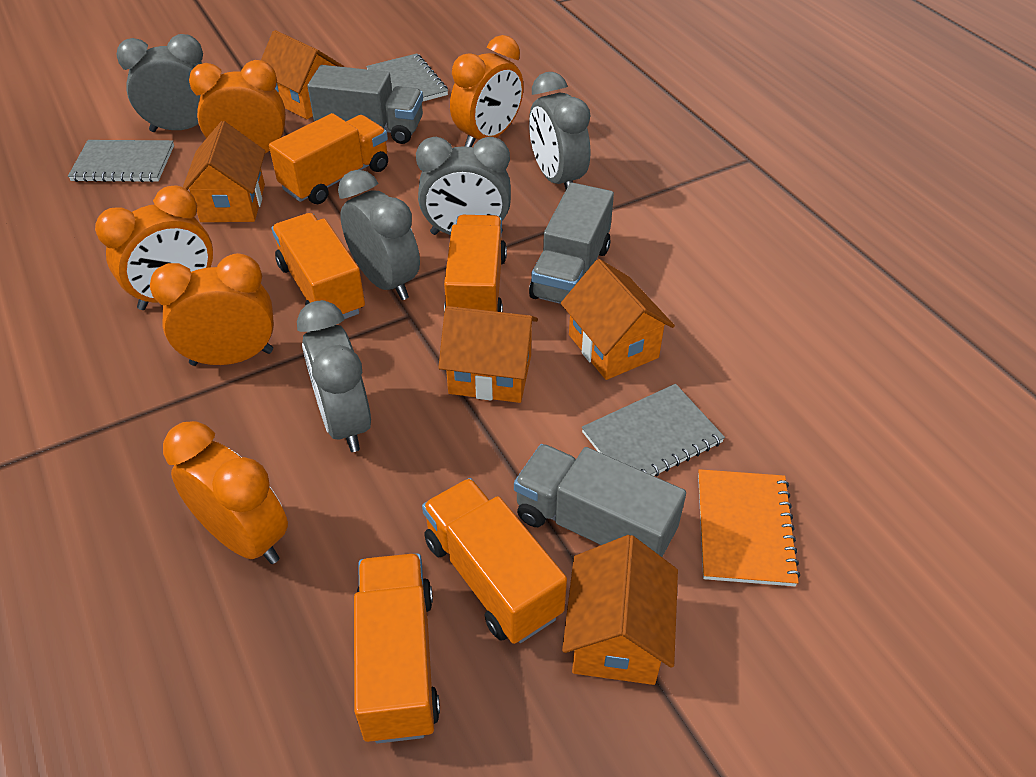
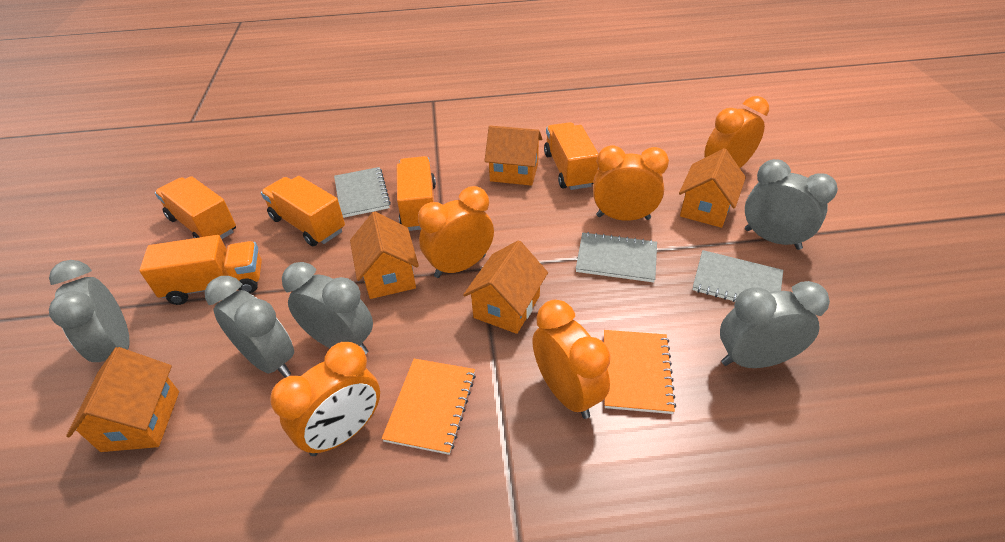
grey truck: [307,65,423,144] [514,444,686,557] [529,182,614,304] = 3 -> none = 0
orange notebook: [698,469,800,586] = 1 -> [382,359,476,455] [604,330,676,414] = 2

